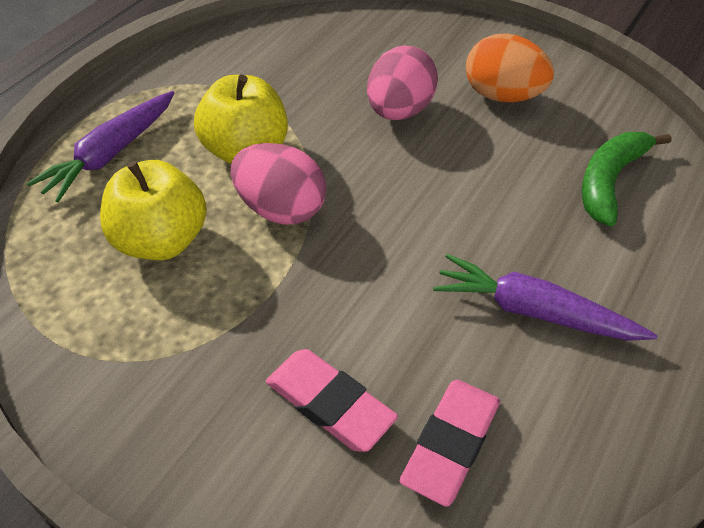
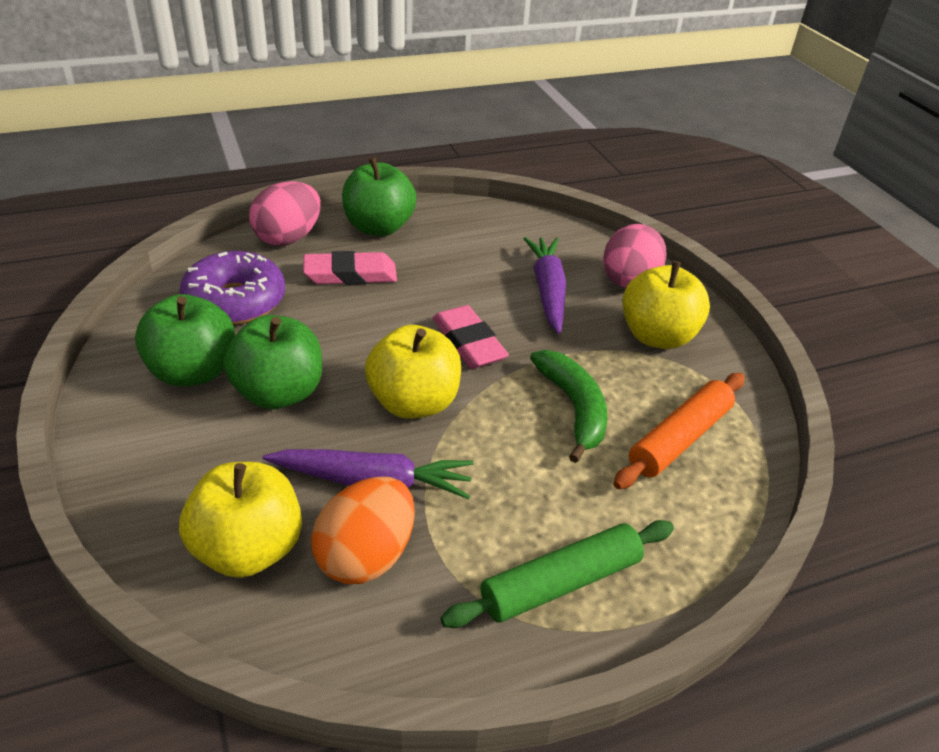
green apple: none = 0 -> [135,294,235,387] [223,315,322,409] [342,157,416,236] = 3
green rolling pin: none = 0 -> [440,520,674,628] = 1
orange rolling pin: none = 0 -> [613,373,745,489] = 1
purple donut: none = 0 -> [179,251,285,325] = 1
yellow apple: [100,160,207,260] [194,75,288,164] = 2 -> [179,462,302,578] [365,325,461,419] [622,261,710,349] = 3

